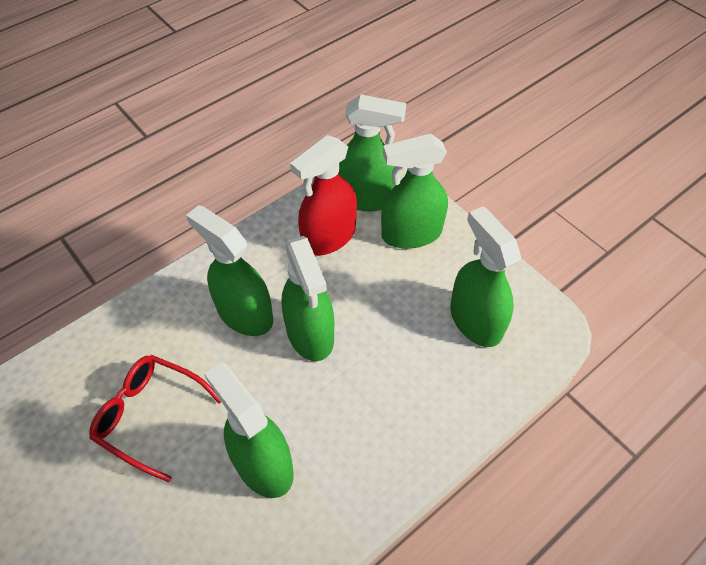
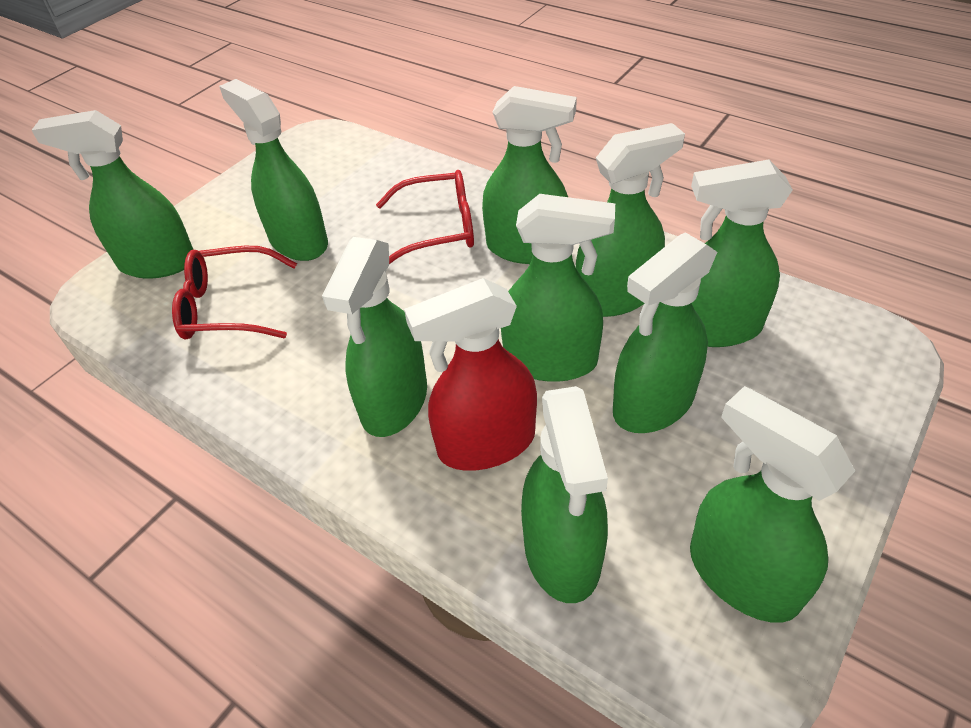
green spray bottle: [186,205,273,336] [204,362,294,498] [282,236,334,361] [339,94,406,211] [381,133,448,249] [450,206,521,347] = 6 -> [31,110,194,279] [219,79,328,261] [322,237,427,437] [482,86,577,264] [501,194,615,382] [521,386,608,603] [576,123,685,317] [613,232,717,433] [690,386,855,623] [691,160,793,347] = 10
red glasses: [89,355,221,482] = 1 -> [172,246,297,340] [376,170,474,264] = 2

